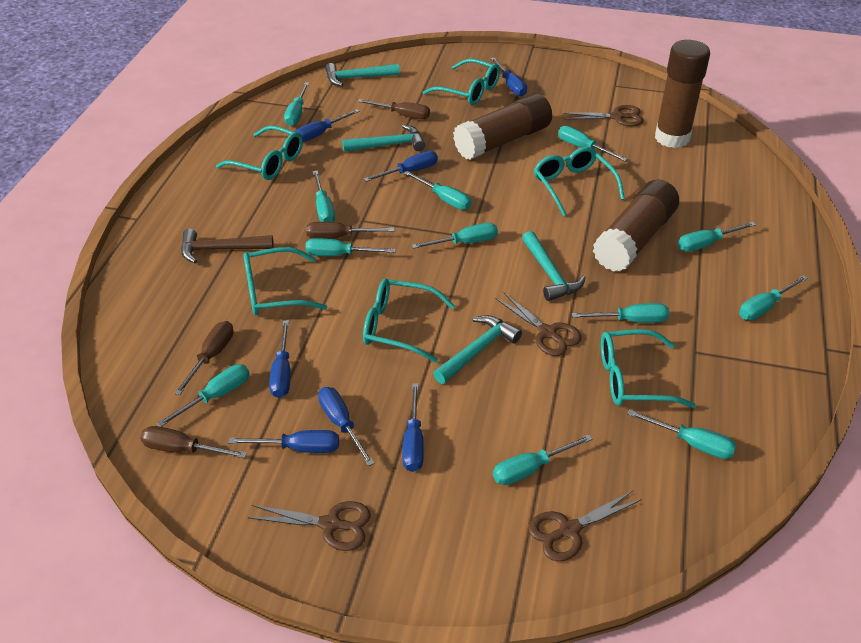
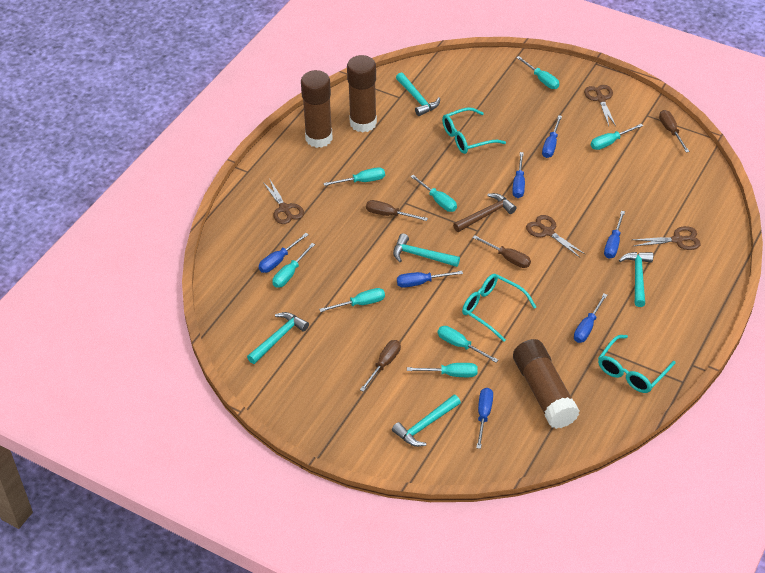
turquoise glasses: [216,125,303,180] [243,247,327,315] [363,279,455,363] [423,58,500,105] [534,147,625,217] [601,329,696,408] = 6 -> [442,107,506,154] [462,274,536,342] [598,335,675,393] = 3
turquoise hammer: [325,63,400,87] [342,125,425,152] [433,315,522,384] [522,231,586,301] = 4 -> [247,312,309,364] [392,395,461,447] [393,234,460,267] [396,73,440,116] [619,252,653,307] = 5
turquoise screwdriver: [157,364,249,427] [284,82,309,126] [305,238,396,256] [313,171,335,222] [404,171,472,210] [412,223,498,249] [493,435,593,485] [558,126,627,161] [572,303,669,323] [627,410,736,459] [678,222,756,252] [739,275,808,320] = 12 -> [273,243,315,288] [319,288,385,312] [323,167,385,186] [407,363,478,377] [410,175,457,212] [438,326,498,363] [516,56,559,89] [591,124,643,150] = 8

